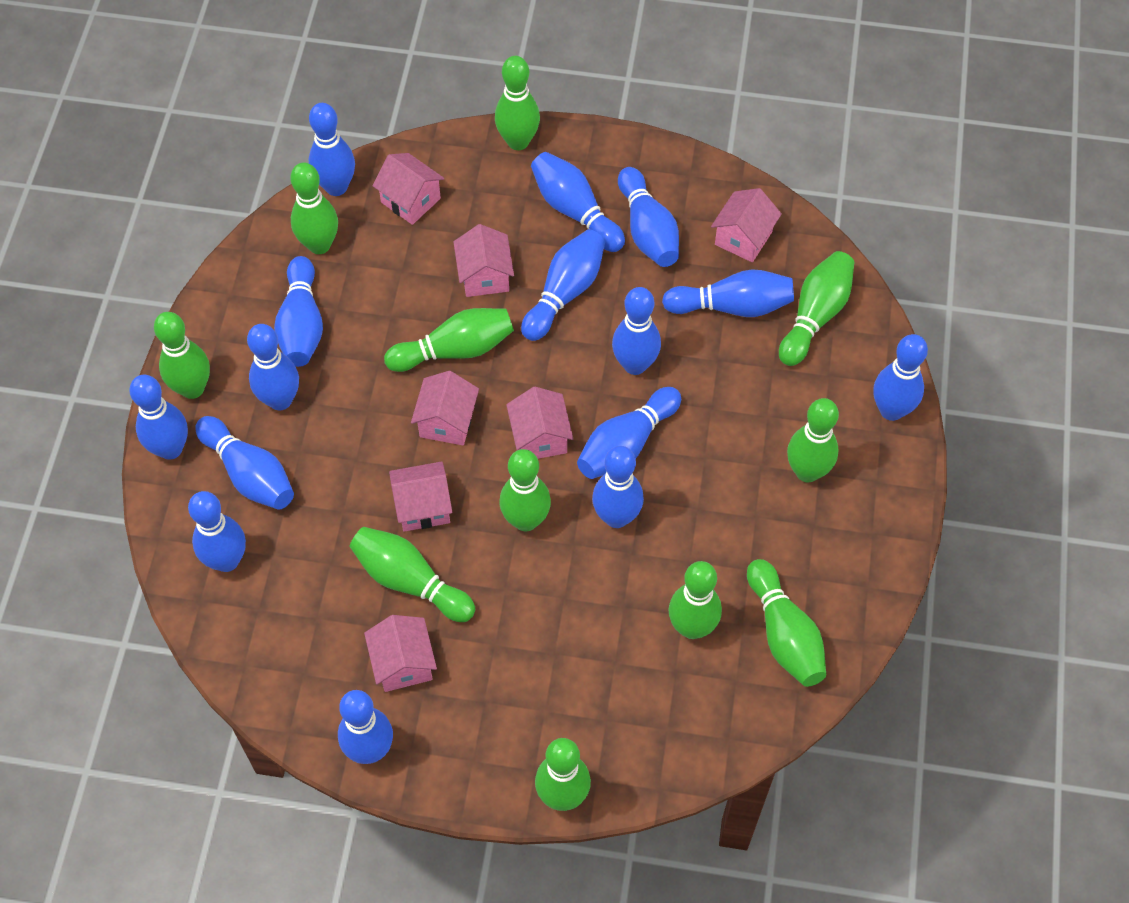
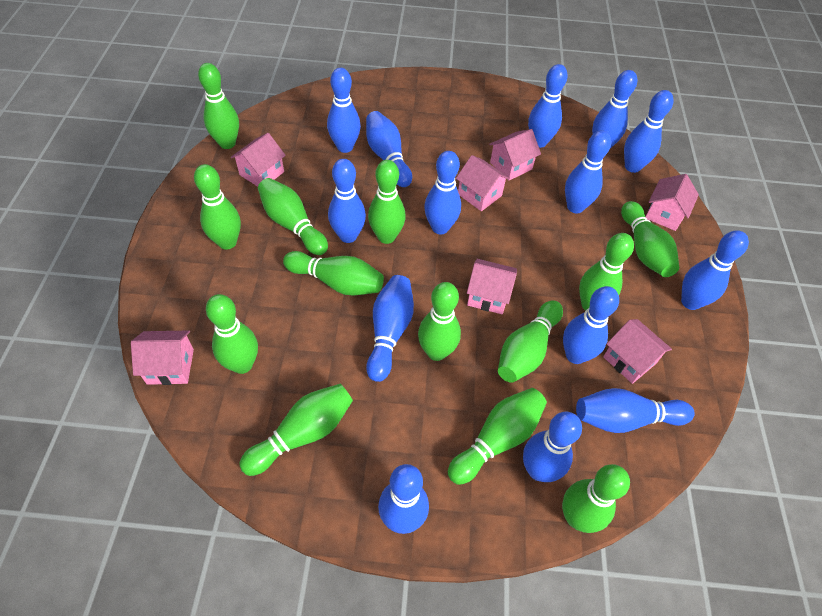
blue bowling pin: [129,375,188,460] [188,491,246,572] [195,416,294,510] [247,324,299,410] [274,256,323,367] [309,103,355,196] [338,690,393,764] [521,229,605,341] [531,152,625,252] [577,387,681,479] [592,446,644,528] [612,287,661,375] [618,167,679,267] [662,269,794,317] [873,334,928,421] = 15 -> [327,68,361,153] [328,159,366,243] [366,111,412,187] [366,275,414,382] [378,464,429,534] [424,151,461,234] [523,412,582,482] [528,64,568,148] [563,286,619,364] [565,130,611,213] [576,388,695,433] [592,70,637,149] [624,90,674,173] [681,230,749,310] = 14
green bowling pin: [154,312,210,399] [290,162,338,254] [350,527,475,622] [384,308,514,372] [495,56,540,150] [500,449,551,531] [535,738,591,811] [668,561,722,639] [747,559,826,687] [779,251,854,366] [787,398,839,482] = 11 -> [194,164,241,250] [198,63,239,149] [206,294,258,374] [239,384,353,476] [258,178,328,255] [283,251,384,295] [368,160,406,244] [418,282,461,361] [448,388,547,485] [498,300,563,383] [562,464,630,533] [579,233,634,311] [621,201,679,277] = 13

